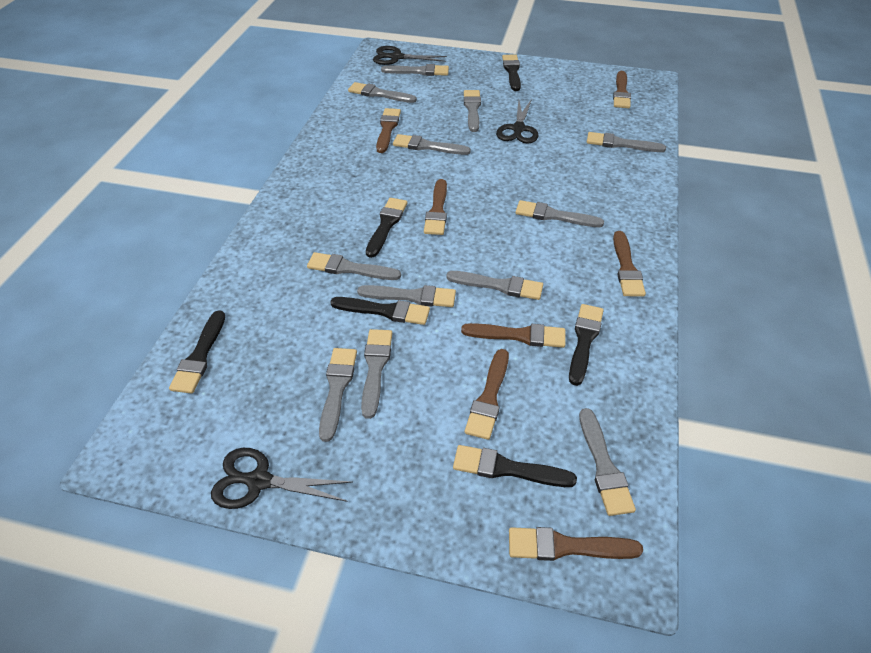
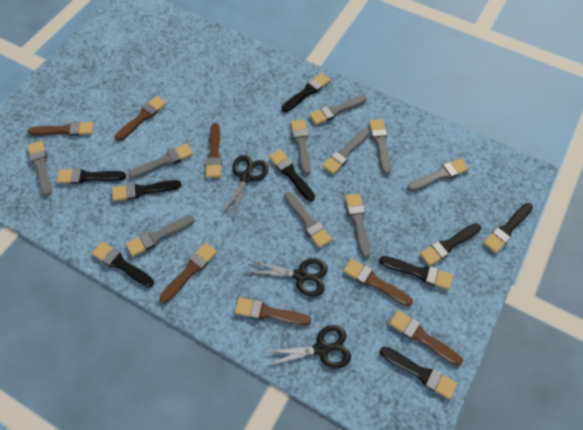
black brush: [169,310,225,394] [330,297,430,325] [366,198,407,258] [453,445,577,487] [502,55,521,91] [569,304,604,386] = 6 -> [57,168,126,184] [92,241,154,287] [112,180,181,201] [269,149,315,201] [282,73,330,112] [379,256,453,290] [379,347,457,399] [420,223,481,266] [483,203,533,253] = 9
grey brush: [307,252,401,280] [319,348,357,442] [348,82,417,103] [357,285,456,307] [361,329,392,419] [381,64,449,76] [393,134,471,155] [446,271,543,300] [464,90,481,132] [515,200,604,227] [579,408,636,516] [587,132,666,152] = 12 -> [28,141,52,196] [126,215,195,257] [129,143,193,178] [284,191,332,248] [291,120,311,175] [309,95,367,125] [322,128,370,174] [345,194,371,258] [369,119,391,175] [407,158,469,192] = 10

